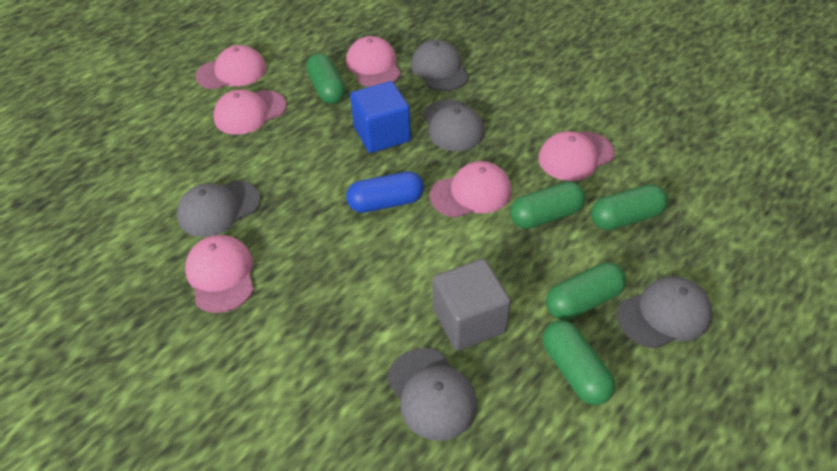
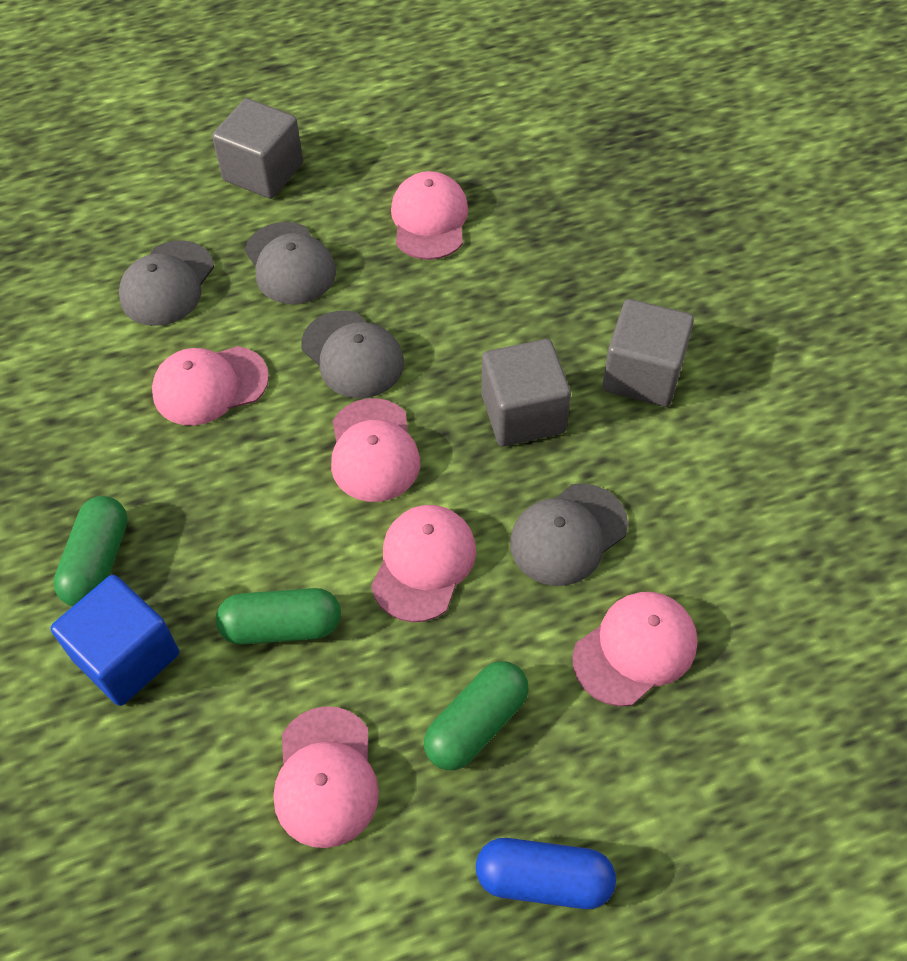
green capsule: [306,53,346,104] [510,182,586,229] [542,320,615,405] [546,262,626,320] [591,184,668,230] = 5 -> [53,496,128,607] [216,588,341,645] [424,661,529,770] = 3
grey cap: [177,181,261,237] [387,348,478,441] [411,40,469,91] [423,100,485,151] [617,276,713,349] = 5 -> [119,240,214,326] [245,222,336,304] [301,311,404,398] [510,483,628,586] = 4
grey cube: [433,259,511,351] = 1 -> [212,98,303,199] [481,339,571,446] [602,299,694,407] = 3

